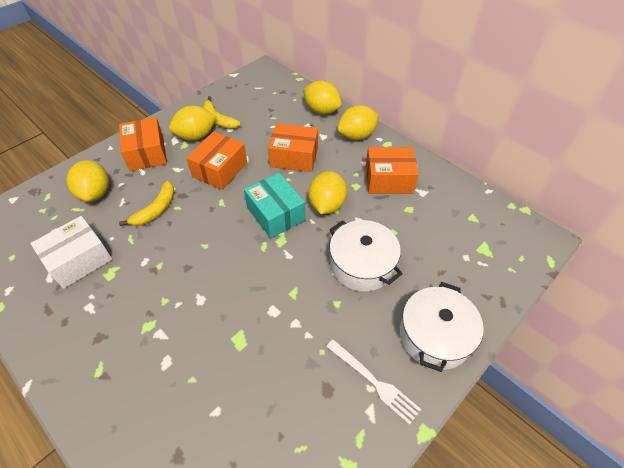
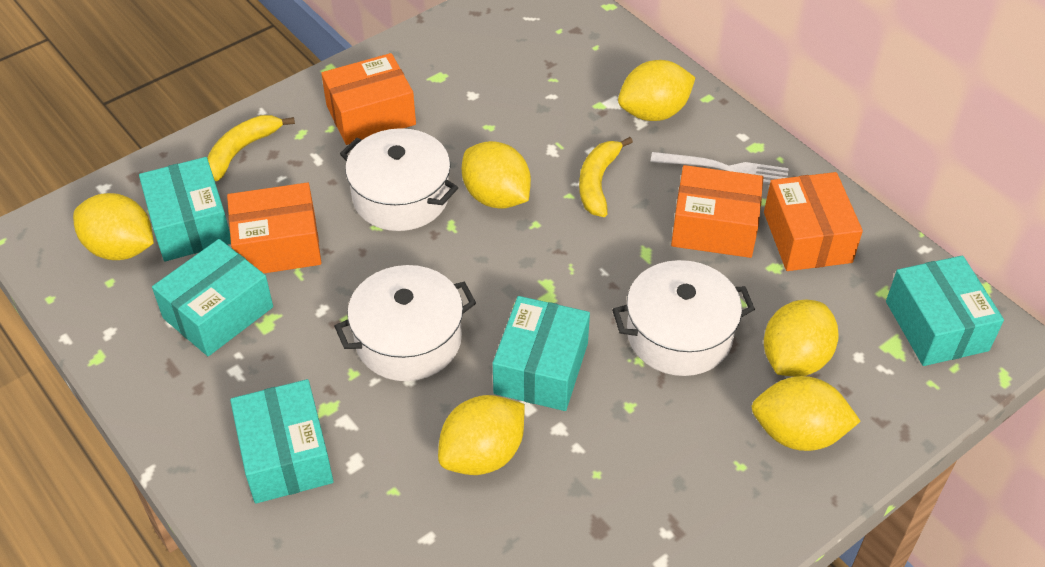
turquoise box: [244,173,305,238] = 1 -> [139,157,231,261] [152,239,273,356] [230,379,334,504] [493,296,590,411] [886,256,1004,366] = 5
white box: [30,216,112,289] = 1 -> none = 0
white pot: [329,220,402,292] [400,282,484,372] = 2 -> [334,265,476,381] [340,128,458,231] [612,260,755,376] = 3
yellow lemon: [67,160,109,202] [169,106,217,141] [303,81,342,114] [308,171,347,214] [337,105,379,140] = 5 -> [73,193,154,260] [438,395,525,475] [462,141,531,209] [618,60,695,121] [751,376,861,451] [764,300,839,377] = 6

